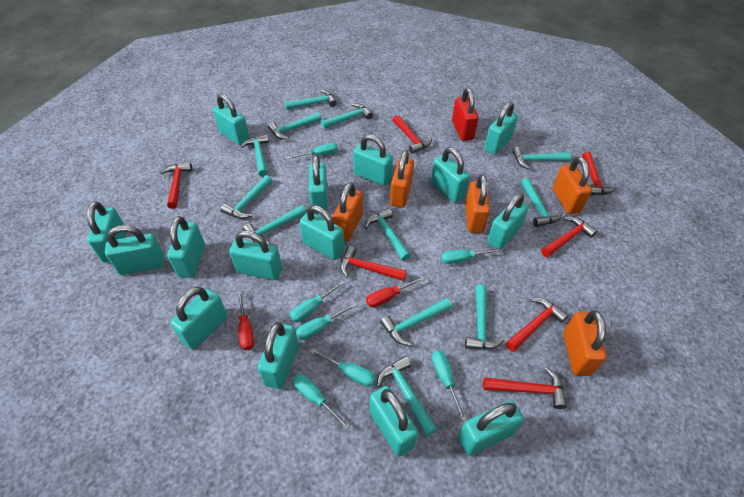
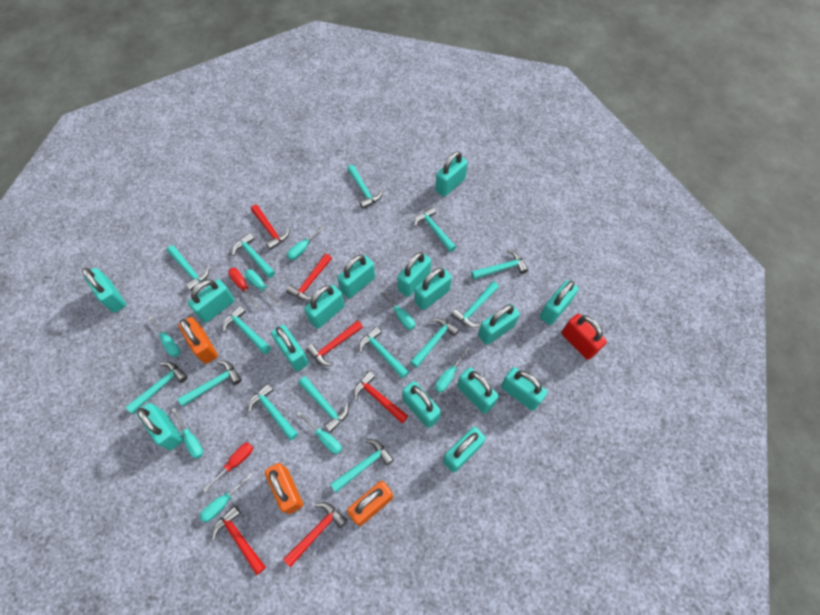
orange padlock: [333,182,363,242] [390,150,414,208] [465,174,490,233] [553,157,592,214] [563,310,607,376] = 5 -> [178,317,218,364] [265,463,303,514] [347,481,393,526] = 3
red hammer: [160,162,192,209] [340,246,407,281] [393,115,432,154] [483,367,567,409] [506,298,569,352] [541,217,598,257] [582,152,616,195] = 7 -> [212,505,266,575] [251,205,290,250] [283,502,347,567] [286,253,332,301] [306,320,363,366] [353,371,408,423] = 6
turquoise hammer: [220,175,272,219] [241,134,269,177] [243,205,306,245] [268,112,321,139] [285,90,337,110] [321,103,373,129] [365,208,411,261] [377,356,437,436] [380,298,452,346] [465,284,505,350] [513,147,571,169] [521,178,562,227] = 12 -> [126,362,188,414] [167,245,209,291] [178,361,242,406] [223,305,271,354] [232,233,275,278] [248,383,298,441] [298,376,349,433] [330,439,394,492] [347,165,383,209] [359,326,409,379] [410,318,460,368] [414,206,456,252] [451,281,499,328] [471,250,528,280] = 14
turquoise screwdriver: [287,143,338,159] [290,280,345,322] [293,374,350,429] [296,302,358,340] [310,349,376,387] [432,351,467,421] [441,248,501,264] = 7 -> [148,316,180,357] [172,408,203,459] [200,473,253,522] [245,269,281,306] [287,225,325,260] [297,411,342,454] [380,289,415,330] [435,347,470,393] = 8

